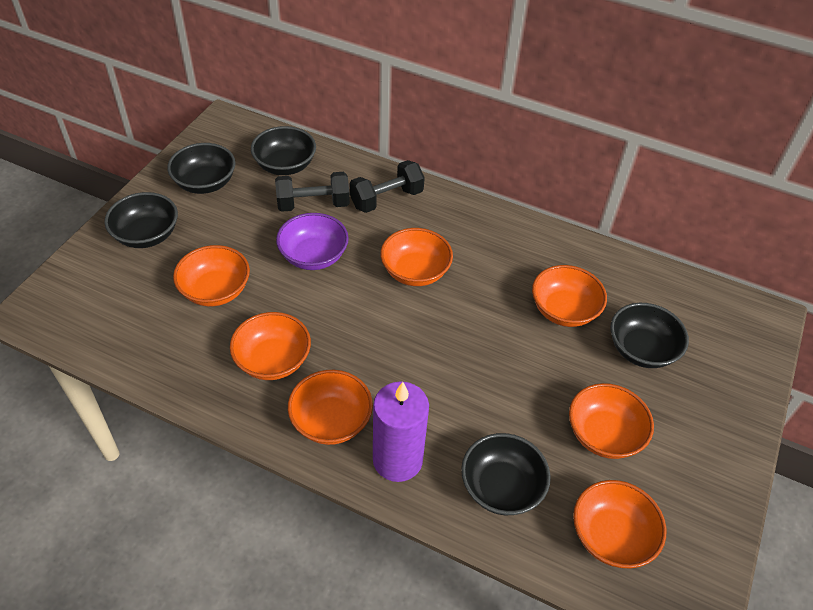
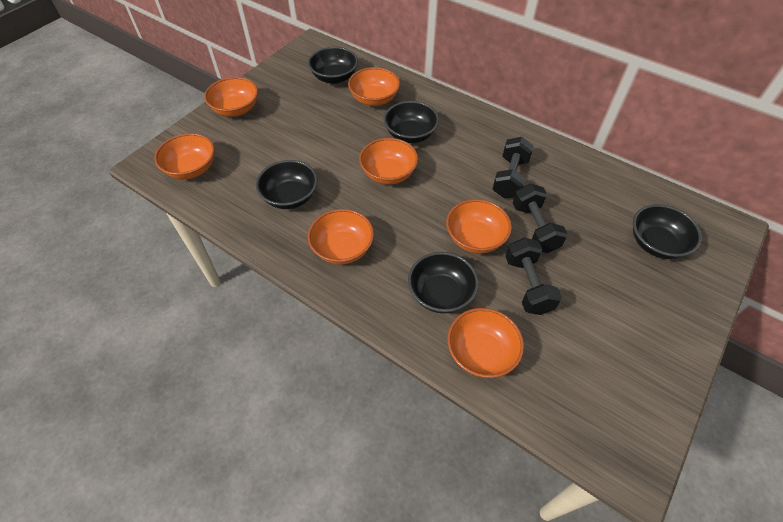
black dumbbell: [275,172,350,212] [350,160,425,213] = 2 -> [492,137,534,199] [506,237,562,315] [513,183,568,253] = 3
purple bowl: [276,213,349,270] = 1 -> none = 0
purple candle: [373,381,429,482] = 1 -> none = 0

